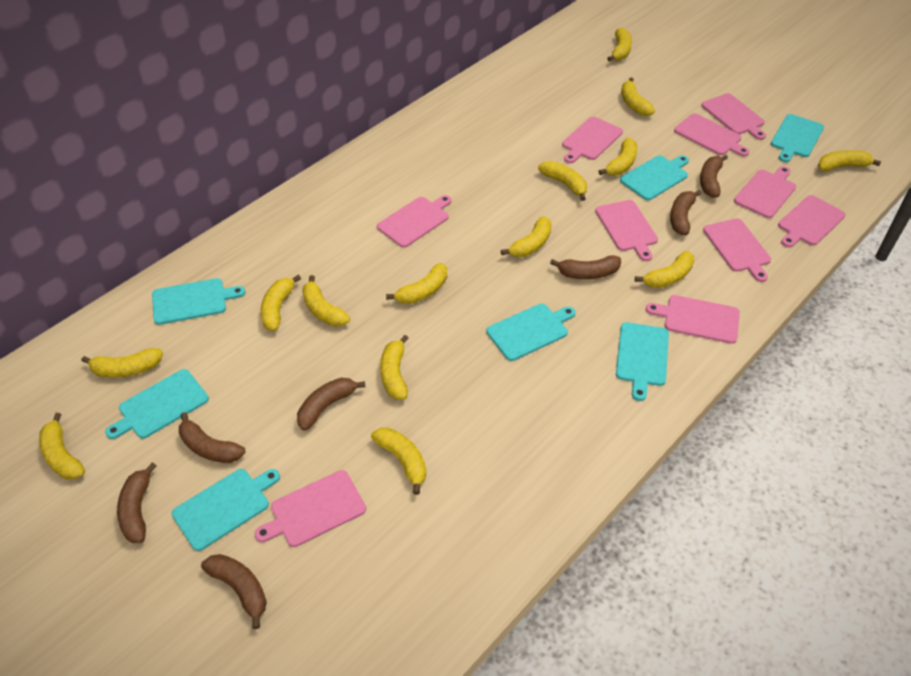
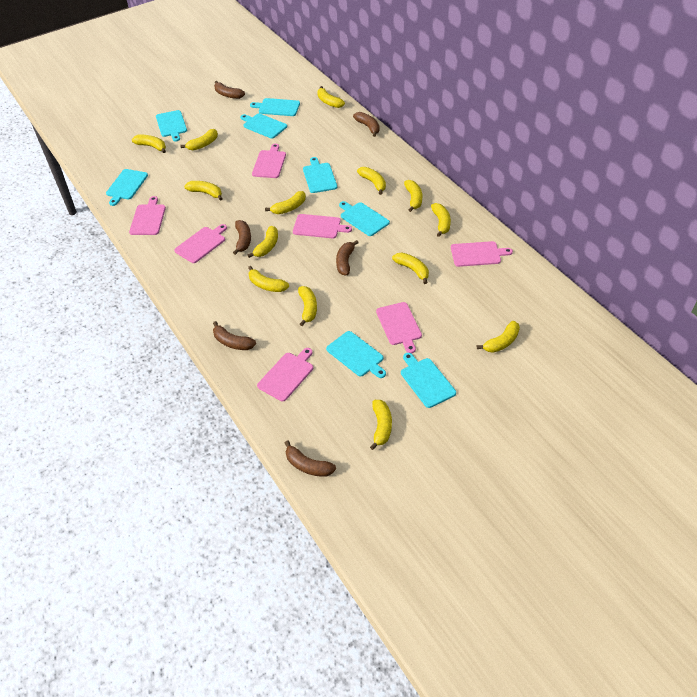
brown banana: [117,462,157,543] [179,412,245,463] [201,554,267,629] [297,378,366,431] [550,255,621,279] [670,190,702,235] [700,155,728,198] = 7 -> [213,321,256,350] [214,81,245,99] [233,220,251,255] [285,440,336,477] [336,240,359,275] [353,112,380,137] = 6
pink cutting board: [255,470,366,547] [377,195,452,247] [562,117,623,163] [595,200,658,261] [646,295,740,344] [674,113,750,157] [701,93,766,140] [703,218,771,282] [734,166,796,218] [778,195,846,247] = 10 -> [129,196,166,235] [174,224,227,263] [252,144,286,178] [257,348,313,401] [293,214,352,238] [376,302,422,353] [451,241,513,267] = 7
turquoise cutting board: [105,369,209,439] [152,278,245,325] [172,469,280,551] [486,304,576,361] [616,322,669,401] [620,155,689,200] [771,114,824,162] = 7 -> [106,169,148,206] [156,110,187,142] [240,113,287,139] [250,98,300,116] [303,157,337,193] [326,331,386,378] [339,201,390,236] [401,353,456,408] = 8

